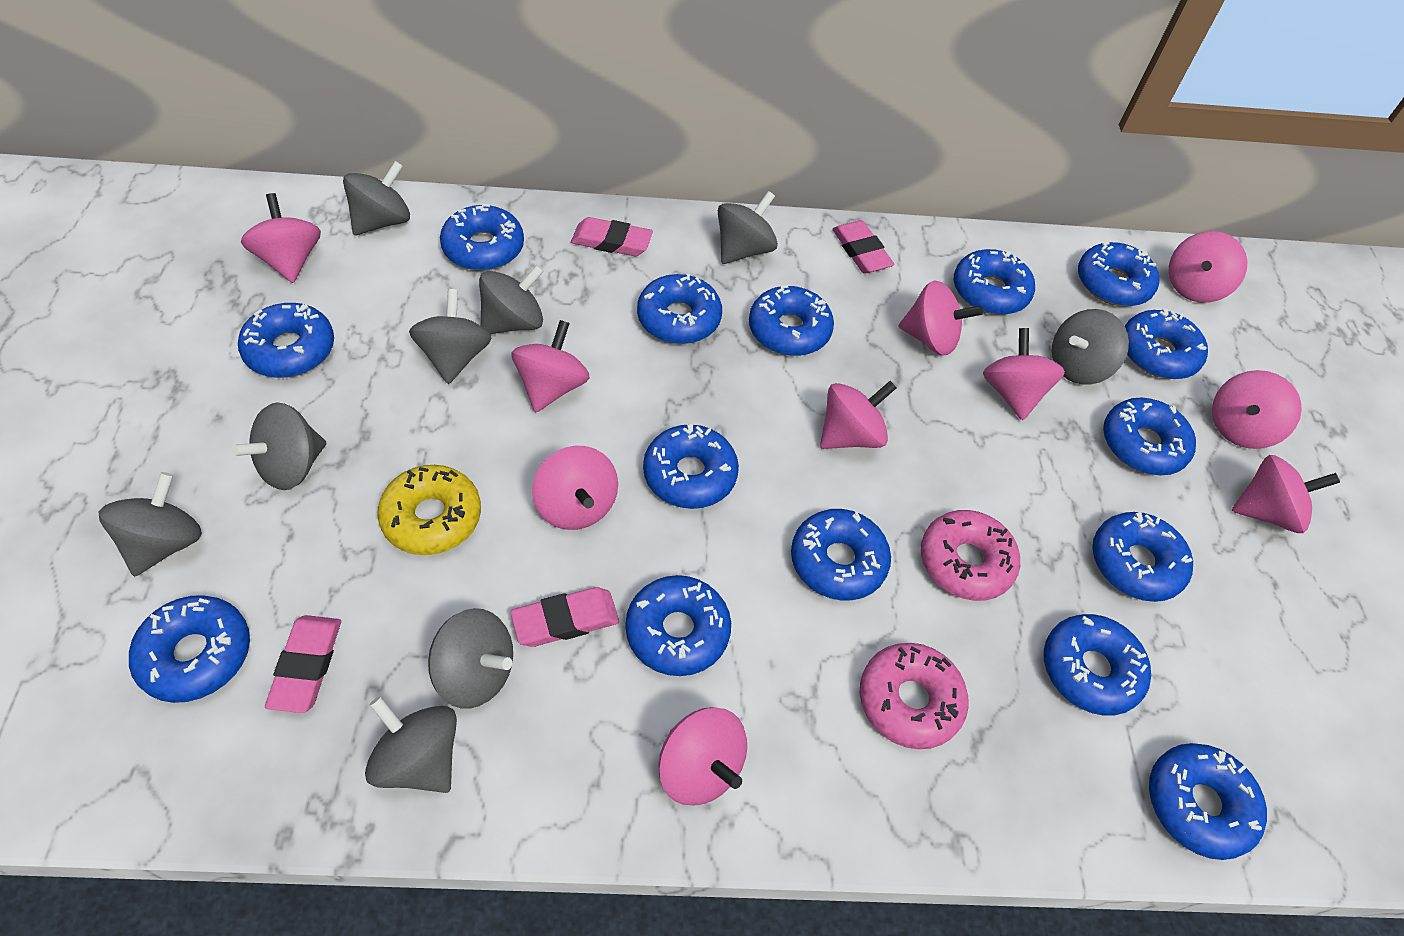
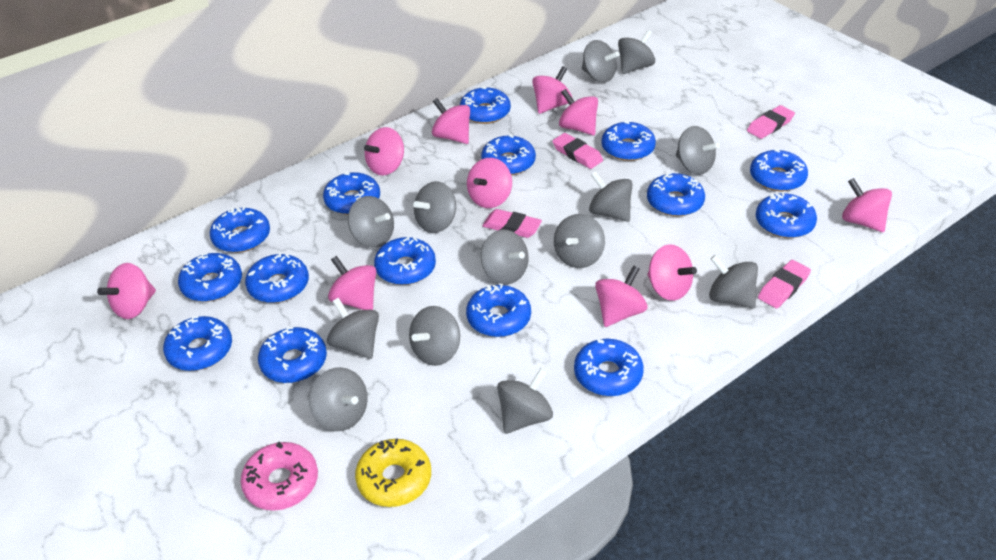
grey spinning top: [99,472,202,577] [231,403,326,490] [343,161,410,235] [365,696,457,793] [409,289,491,384] [428,608,513,709] [479,265,544,334] [718,191,778,264] [1052,309,1129,384] = 9 -> [309,367,368,431] [327,298,379,359] [348,196,394,248] [409,306,460,366] [413,181,456,233] [481,230,529,285] [497,368,553,434] [554,214,605,268] [582,40,620,82] [589,171,632,222] [618,30,655,74] [676,126,720,175] [709,255,758,309] = 13
pink donut: [860,643,969,749] [921,510,1020,601] = 2 -> [241,442,318,511] = 1

